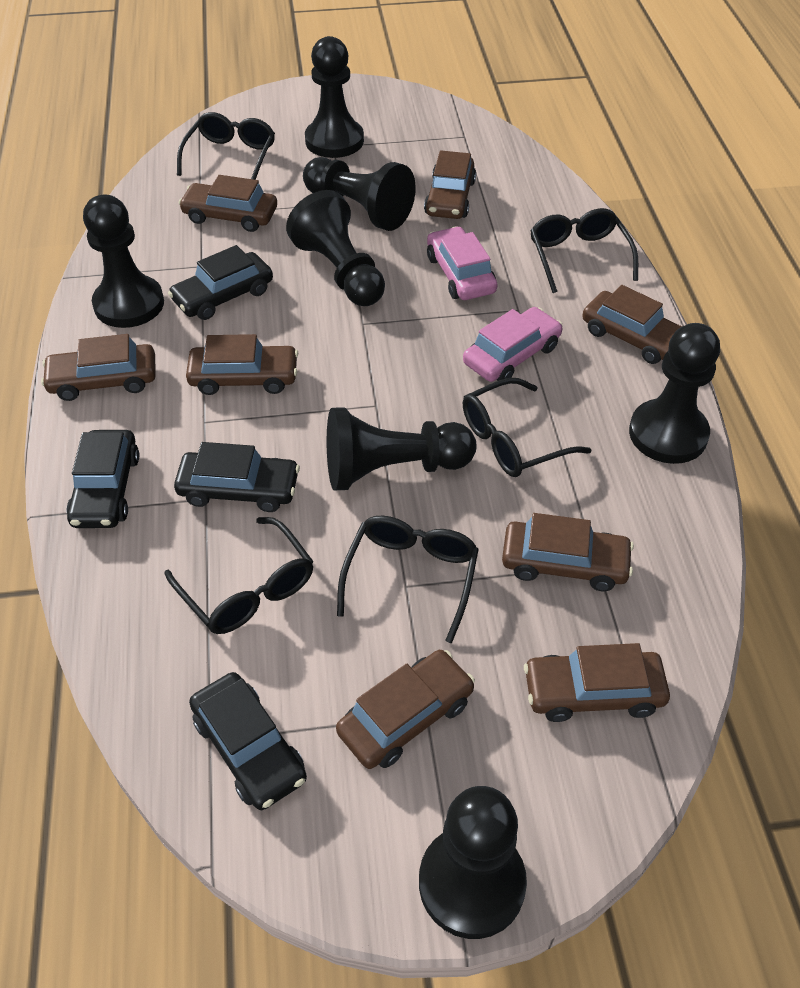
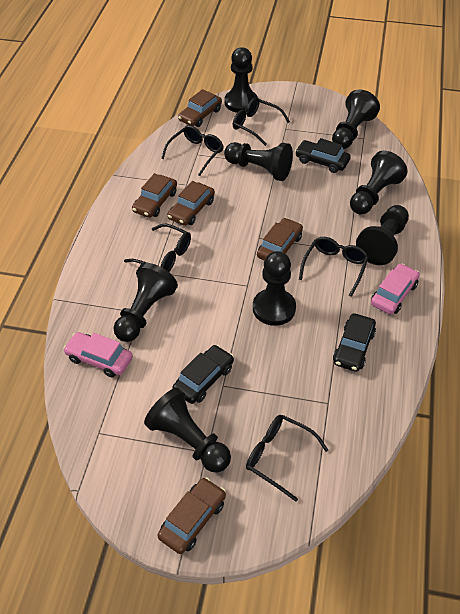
black car: [67,430,139,528] [168,245,273,320] [174,442,300,512] [189,672,307,810] = 4 -> [173,345,234,404] [295,138,351,173] [333,313,376,372] = 3
black pawn: [83,194,164,328] [286,190,385,306] [303,157,416,231] [305,36,364,158] [327,407,476,490] [419,786,527,939] [629,323,720,464] = 7 -> [114,263,178,342] [144,388,231,473] [224,47,258,113] [224,142,293,181] [253,251,296,326] [332,89,380,149] [350,151,408,214] [356,205,409,265] = 8
brown car: [41,334,156,401] [179,175,277,232] [186,334,299,395] [336,650,475,769] [424,150,476,219] [502,513,634,591] [524,643,670,722] [582,285,682,364] = 8 -> [132,173,177,218] [157,477,226,554] [168,181,215,226] [178,89,222,127] [257,218,303,260] = 5

